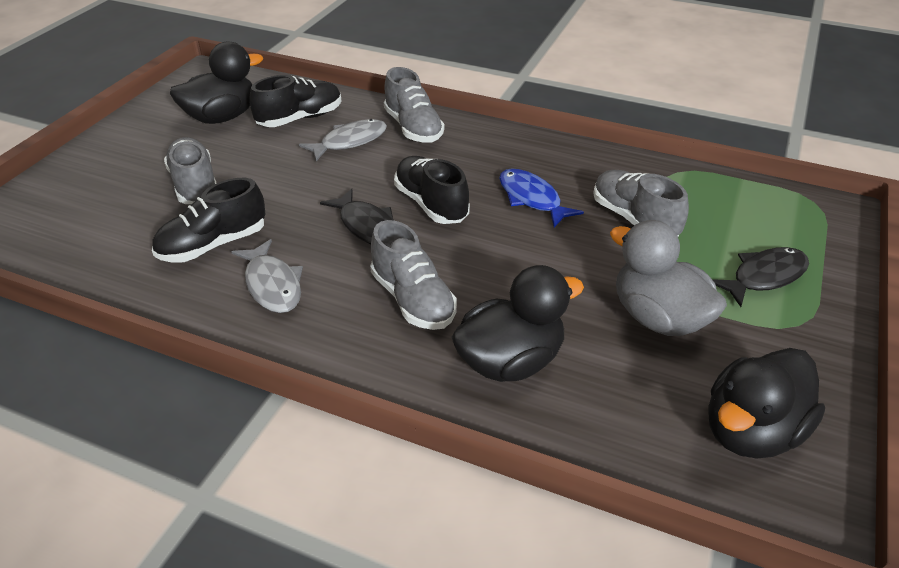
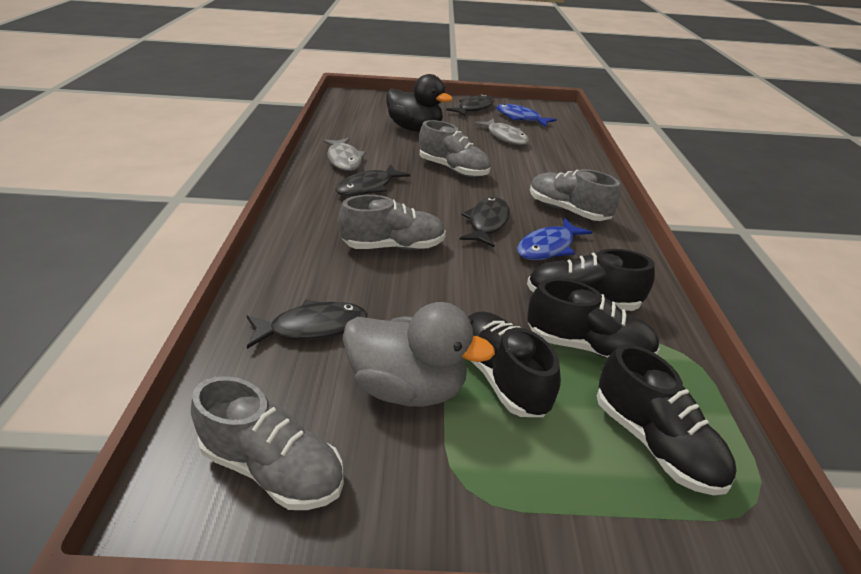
black duck: [170,41,263,124] [451,265,584,382] [708,348,825,459] = 3 -> [386,74,453,132] = 1
black fish: [320,189,395,244] [712,247,809,307] = 2 -> [247,299,368,349] [335,164,410,196] [446,94,494,116] [460,197,510,247] = 4
black shoe: [152,178,265,263] [249,75,341,127] [394,156,470,224] = 3 -> [468,311,561,417] [527,249,655,311] [527,278,660,359] [597,344,737,496] = 4
blue fish: [499,168,584,227] = 1 -> [496,104,557,127] [517,218,592,260] = 2

